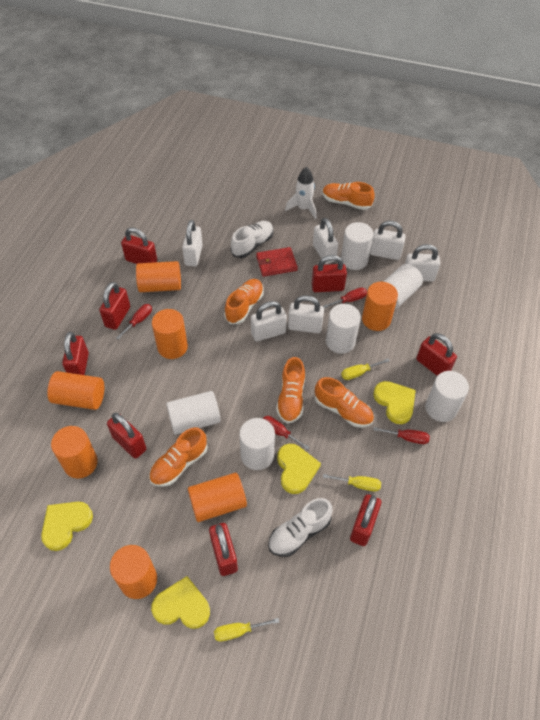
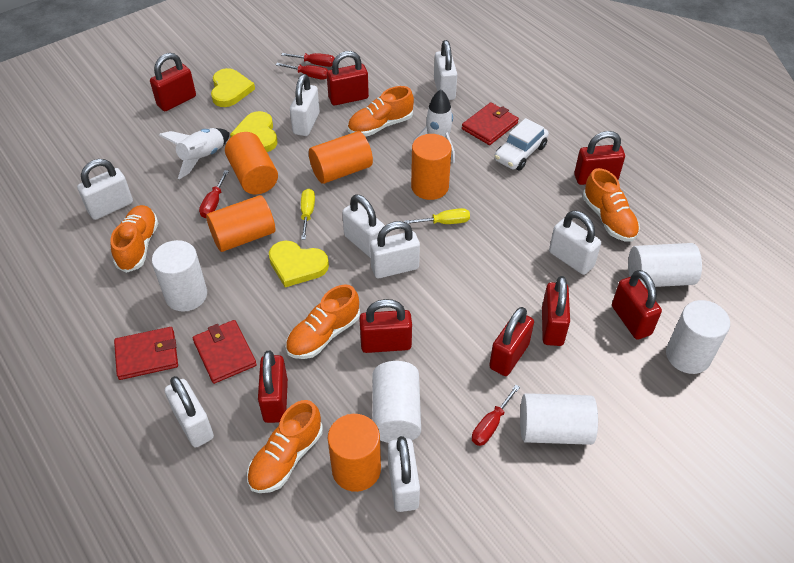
orange cylinder: [47,371,104,410] [51,426,98,478] [110,545,157,599] [136,261,181,292] [152,309,188,359] [188,473,247,522] [362,282,398,331] = 7 -> [206,195,275,252] [225,132,278,194] [309,131,373,184] [328,414,381,492] [411,134,451,200] = 5
red wallet: [256,247,298,277] = 1 -> [114,327,178,380] [193,320,257,384] [462,102,519,145] = 3
white car: none = 0 -> [494,118,549,170] = 1
white cylinder: [166,391,221,435] [239,418,275,470] [326,304,361,354] [341,222,373,270] [383,264,423,310] [425,371,469,422] = 6 -> [152,240,207,312] [372,361,421,443] [520,393,598,445] [628,243,702,287] [666,300,730,374] = 5
white padlock: [182,220,203,267] [251,301,287,341] [288,295,324,333] [313,218,338,264] [370,221,405,260] [405,244,440,281] = 6 -> [77,159,133,220] [165,376,214,448] [290,74,320,136] [342,194,385,258] [370,221,420,278] [388,436,420,512] [434,40,457,100] [549,211,601,275] = 8
white rocket: [285,167,317,219] = 1 -> [159,128,229,179] [413,89,455,163] = 2
white shoe: [231,221,273,258] [268,498,332,557] = 2 -> none = 0
yellow heart: [41,502,93,551] [151,576,210,629] [277,444,321,494] [374,381,416,424] = 4 -> [211,68,255,107] [230,111,277,152] [269,241,329,287] = 3
yellow screwdriver: [214,618,279,642] [323,474,381,491] [341,359,390,380] = 3 -> [301,189,315,240] [404,208,470,224] = 2

